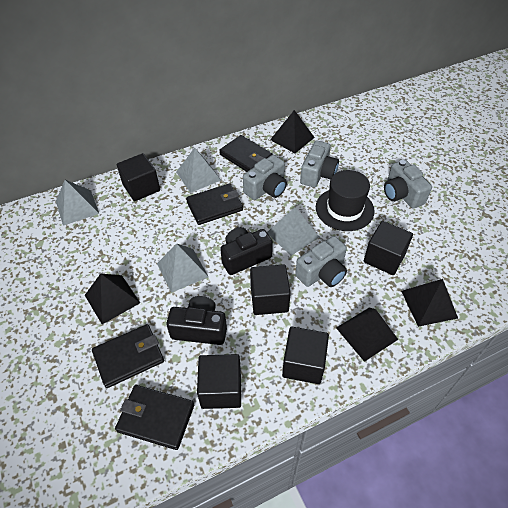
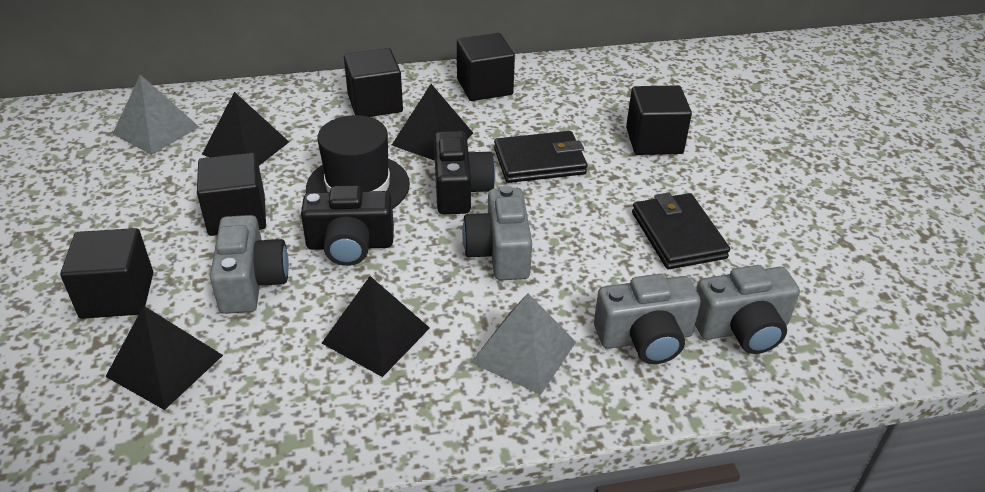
black wallet: [92,324,164,388] [115,385,194,450] [186,184,243,225] [219,135,272,172] = 4 -> [494,131,588,183] [632,193,730,269] = 2
grey pyramid: [56,180,99,226] [157,244,209,293] [176,148,221,193] [267,207,319,256] = 4 -> [113,75,199,155] [471,293,576,395] = 2

